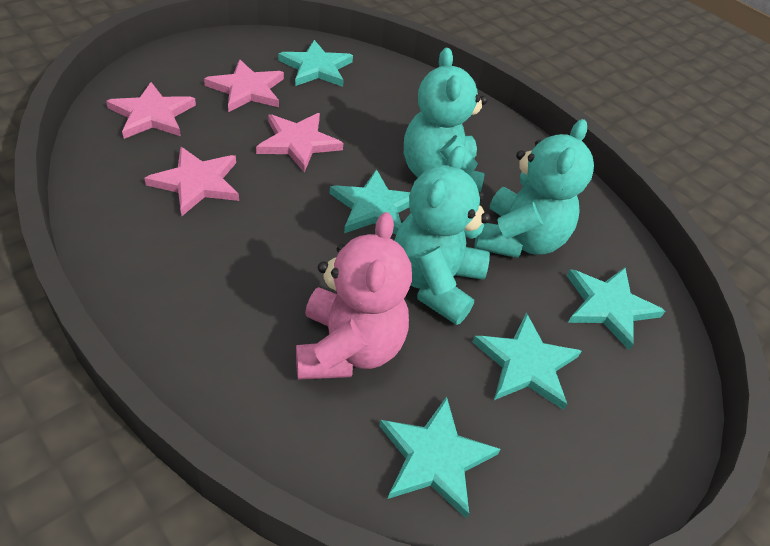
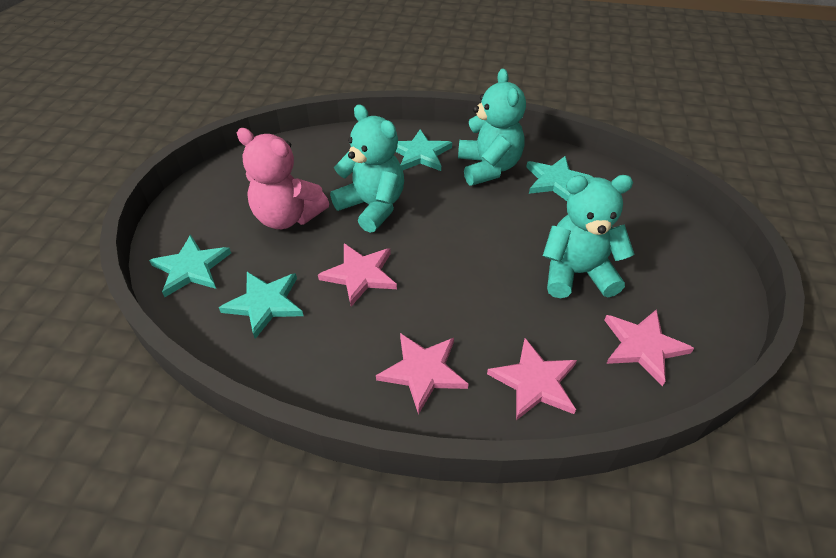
turquoise star: [278,40,353,87] [330,169,410,235] [379,397,501,519] [473,312,582,410] [567,268,665,350] = 5 -> [149,235,231,297] [219,272,304,339] [396,130,452,171] [526,156,594,201] = 4

